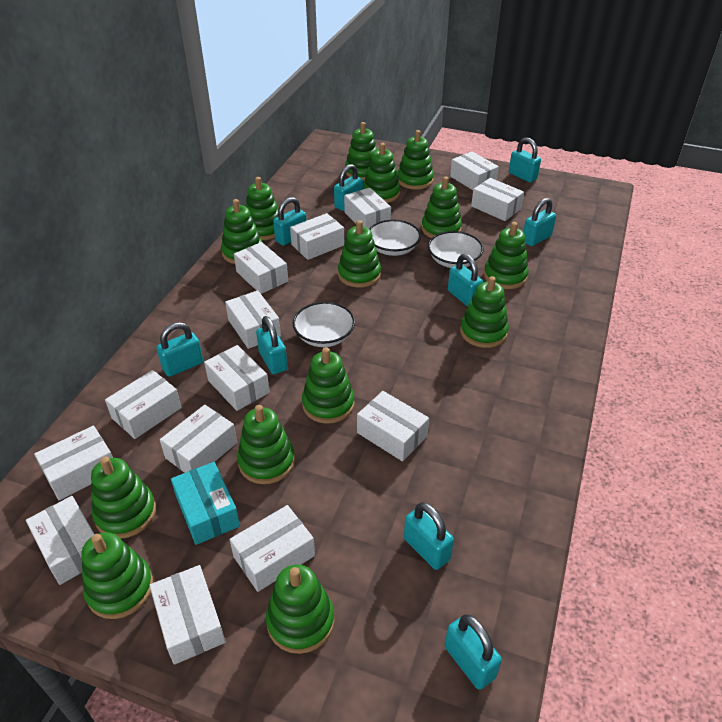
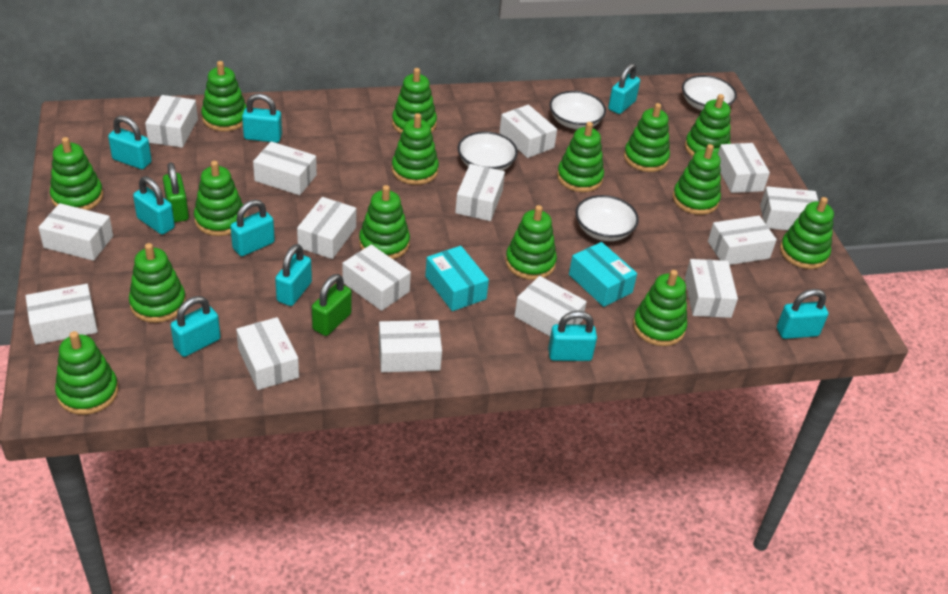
green padlock: none = 0 -> [163,162,189,222] [312,274,352,336] = 2
green stacking toy: [82,532,153,619] [91,457,156,539] [221,199,263,264] [237,405,295,484] [245,177,278,240] [266,565,335,654] [302,347,354,424] [338,220,381,288] [345,122,377,181] [363,143,400,203] [397,130,434,190] [421,176,462,238] [460,276,509,348] [484,222,529,289] = 14 -> [50,137,103,210] [55,331,118,415] [129,243,186,323] [194,161,246,236] [201,61,247,131] [359,185,410,259] [392,68,437,134] [392,113,439,185] [505,205,557,280] [557,122,604,192] [624,103,670,172] [633,270,687,346] [673,144,721,215] [685,94,731,157] [780,197,834,269] = 15
turquoise box: [171,462,240,545] = 1 -> [425,246,489,311] [569,242,637,307] = 2
white bowl: [293,302,355,347] [369,220,421,256] [428,231,484,268] = 3 -> [458,131,518,171] [549,91,606,129] [575,195,639,241] [682,75,737,110] = 4
white box: [26,496,94,585] [34,426,113,501] [105,370,181,439] [149,565,225,665] [160,405,237,473] [204,345,270,411] [225,290,281,349] [229,505,315,592] [234,242,288,294] [290,213,344,260] [344,188,391,229] [357,391,429,462] [450,151,499,190] [471,178,524,221] = 14 -> [26,284,98,345] [38,203,113,261] [145,95,198,148] [236,317,299,390] [253,141,317,195] [297,197,356,259] [342,244,411,311] [379,320,442,372] [455,164,505,221] [499,105,557,158] [515,276,587,336] [685,259,738,318] [708,216,777,265] [718,143,770,193] [760,186,818,230] = 15

